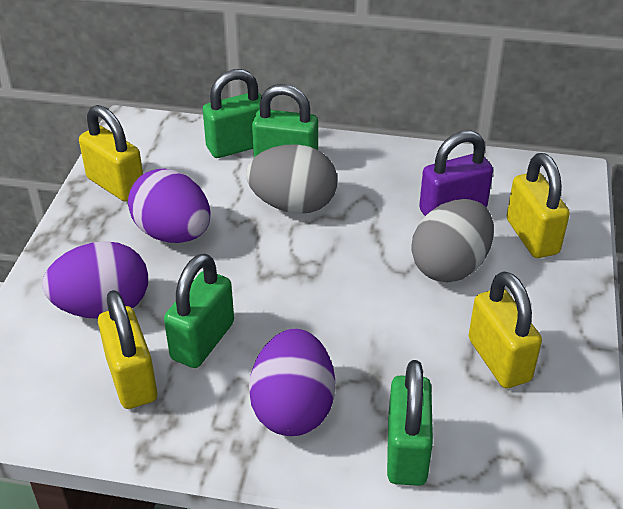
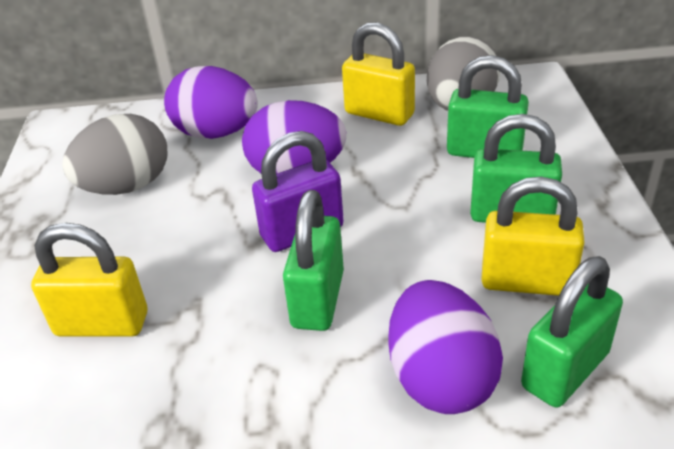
yellow padlock: [79,105,143,202] [98,290,157,409] [469,271,542,389] [507,153,570,258] = 4 -> [31,223,147,337] [342,22,415,126] [481,177,585,296] = 3

